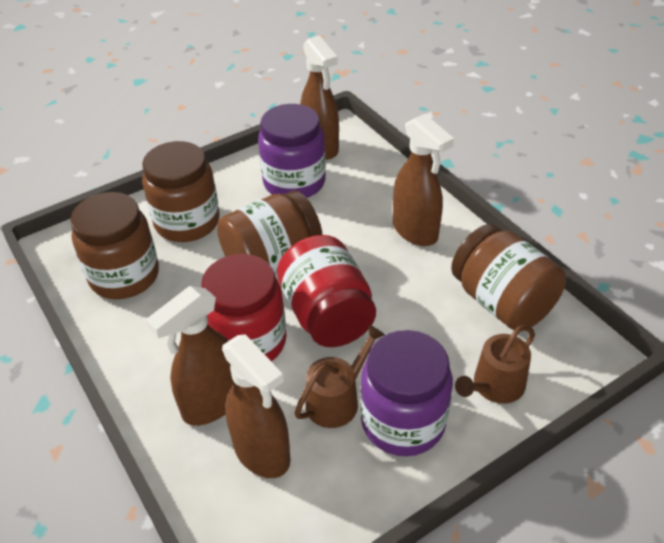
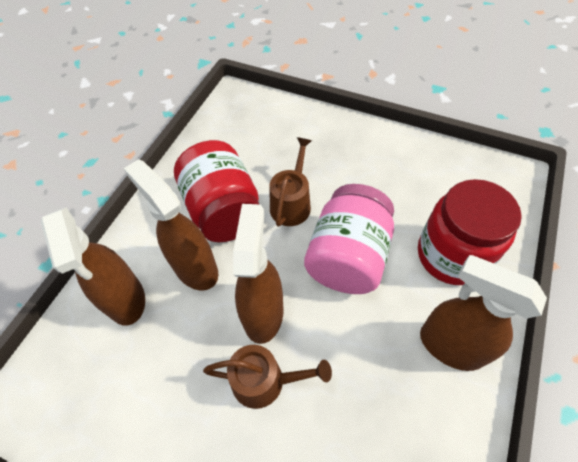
brown jar: [70,192,159,299] [142,141,220,242] [217,190,322,273] [451,224,566,330] = 4 -> none = 0
pink jar: none = 0 -> [304,184,394,294] = 1
purple jar: [258,104,326,198] [360,330,453,456] = 2 -> none = 0

